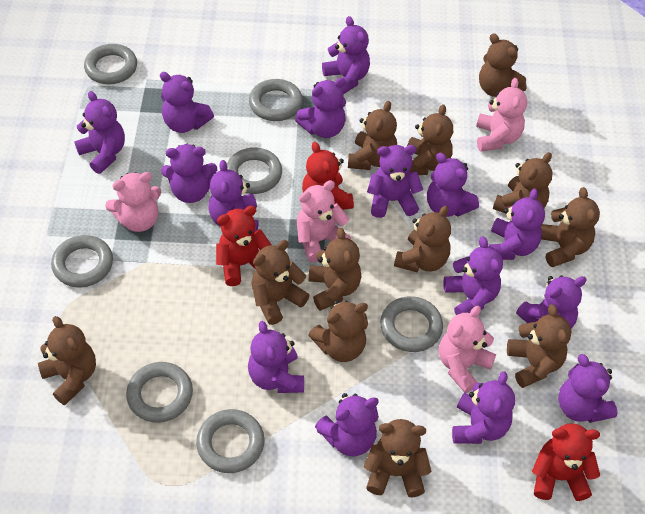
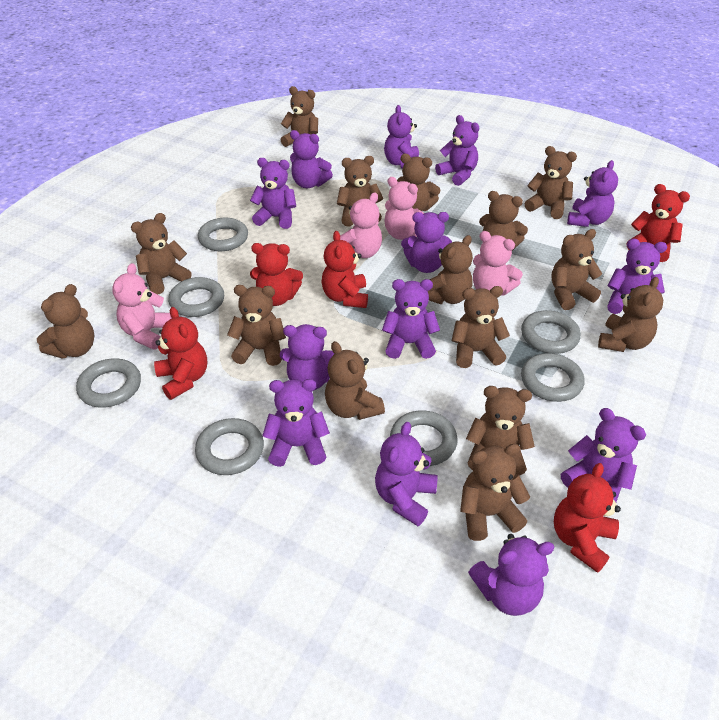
brown teddy bear: [38,316,96,405] [252,240,309,325] [309,228,361,311] [309,300,368,362] [348,101,397,170] [364,419,431,497] [394,205,451,273] [407,104,453,175] [479,33,527,97] [493,152,553,213] [507,304,571,388] [541,187,600,267] = 12 -> [37,284,94,359] [131,213,192,295] [227,285,286,366] [281,86,318,147] [325,341,385,420] [337,156,383,227] [397,154,440,211] [428,235,473,304] [451,286,510,368] [460,444,530,541] [466,386,535,476] [479,191,528,251] [525,146,577,219] [551,229,602,310] [598,277,663,352] = 15
purple teddy bear: [74,91,125,174] [160,72,214,133] [161,144,217,203] [208,160,259,232] [248,321,304,393] [295,78,346,138] [315,393,379,456] [322,16,370,94] [367,145,423,218] [427,153,479,217] [443,237,503,315] [452,371,515,444] [489,188,545,260] [516,275,587,329] [558,354,617,423] = 15 -> [250,158,296,229] [262,379,330,467] [280,324,334,391] [290,130,333,188] [375,422,438,526] [382,279,440,359] [384,105,419,169] [401,212,452,273] [435,115,479,186] [468,534,554,616] [561,408,646,502] [567,160,618,227] [607,239,667,314] = 13
red teddy bear: [216,206,271,286] [302,142,354,210] [532,423,600,501] = 3 -> [154,307,207,400] [250,243,303,306] [322,231,368,308] [554,463,621,573] [627,184,690,262] = 5

